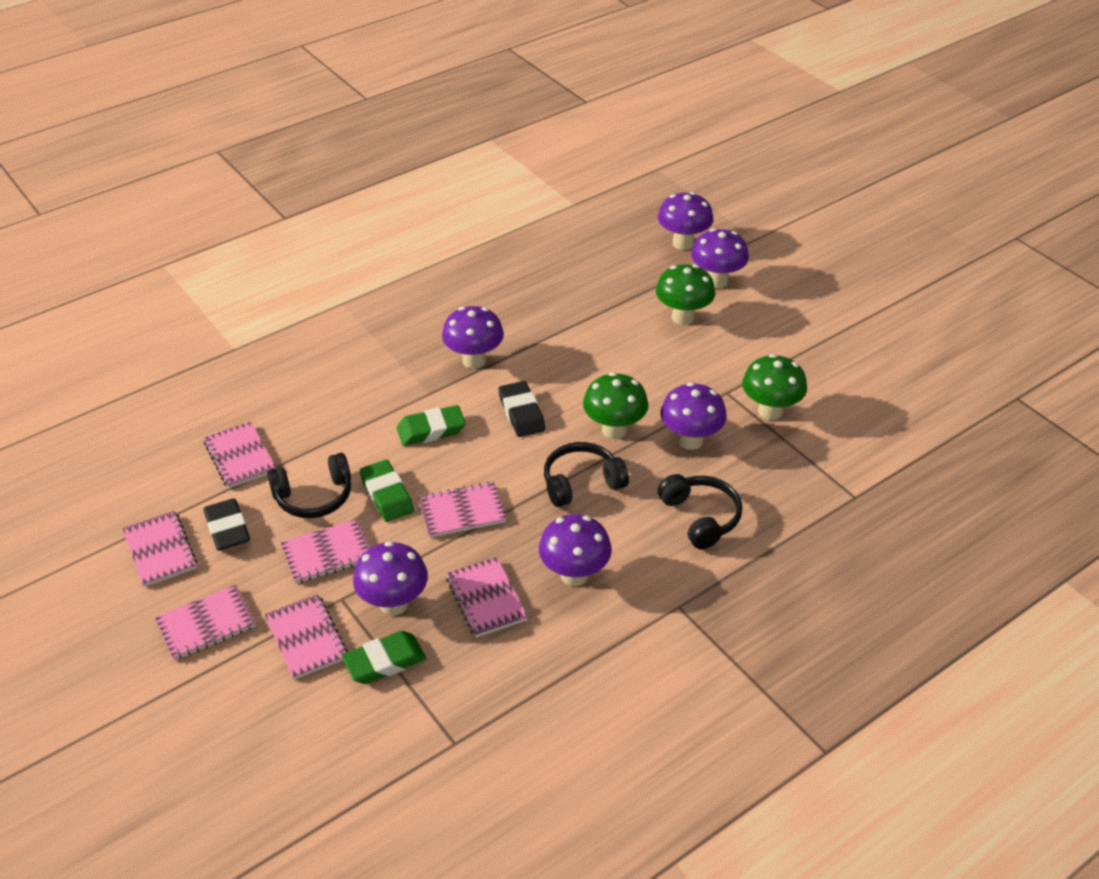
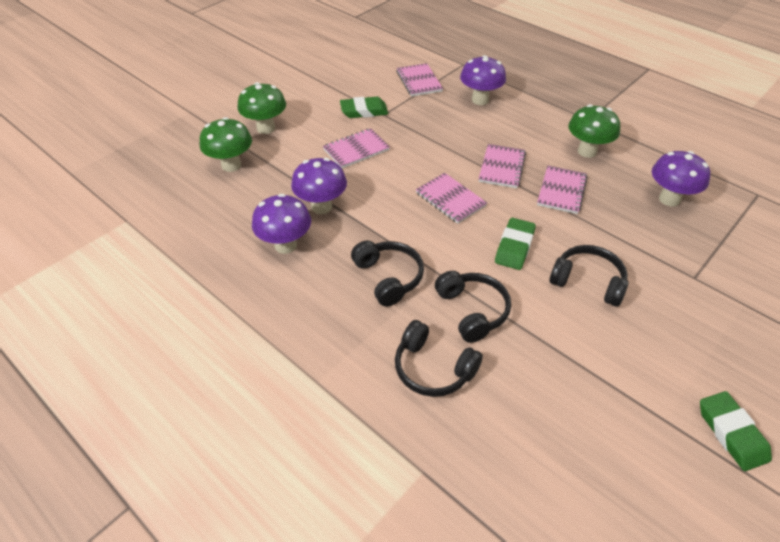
black eraser: [204,498,250,550] [498,381,546,437] = 2 -> none = 0
black headphones: [267,453,351,518] [544,442,629,507] [658,474,742,550] = 3 -> [351,241,424,307] [395,320,483,397] [435,271,511,343] [549,245,628,307] = 4
pink notebook: [122,511,197,587] [155,585,256,661] [204,422,276,488] [264,594,348,680] [280,519,370,584] [418,482,506,538] [446,557,528,638] = 7 -> [323,128,390,168] [396,63,443,97] [416,173,487,224] [479,144,526,188] [537,166,588,214] = 5
purple mushroom: [353,541,428,615] [442,306,504,369] [539,514,612,586] [658,192,714,250] [660,382,727,450] [691,228,749,288] = 6 -> [252,194,311,254] [291,158,347,214] [460,55,506,105] [652,151,710,206] = 4

